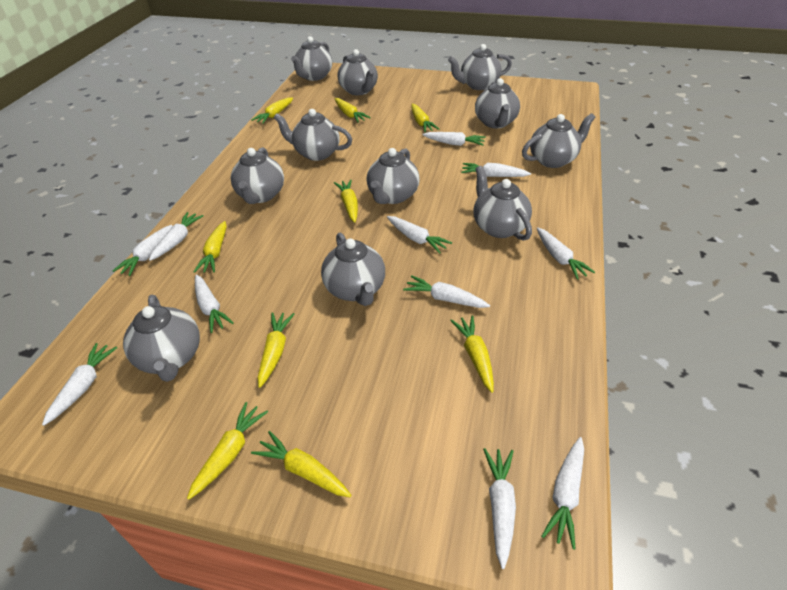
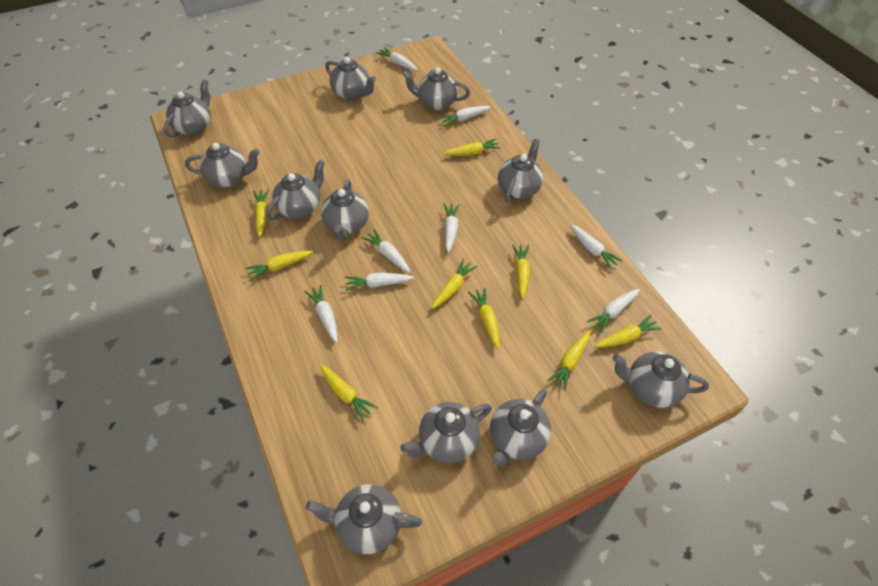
white carrot: [42,343,117,426] [113,225,173,276] [149,212,204,261] [195,275,234,333] [387,216,452,254] [403,275,490,308] [422,132,486,146] [461,163,531,177] [483,448,516,569] [537,227,595,280] [541,437,584,549] = 11 -> [304,285,338,343] [345,272,414,291] [362,229,410,273] [376,47,418,71] [439,106,491,127] [444,203,460,253] [570,224,623,269] [587,289,640,333] = 8

